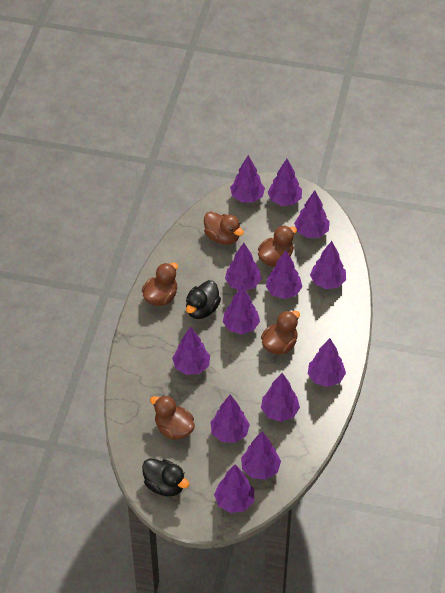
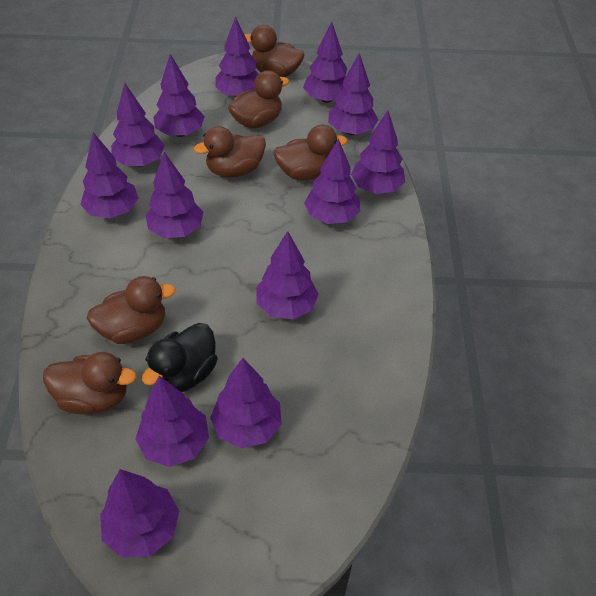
black duck: [142,458,189,496] [186,280,221,319] = 2 -> [142,323,218,392] = 1
brown duck: [142,262,178,306] [150,395,195,440] [204,212,244,245] [258,225,297,267] [261,311,300,355] = 5 -> [43,352,137,415] [87,276,176,344] [194,126,266,177] [228,70,289,129] [244,25,304,77] [273,125,348,180] = 6

